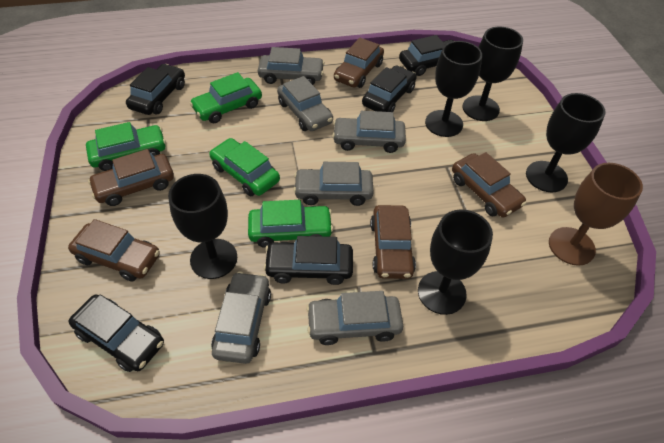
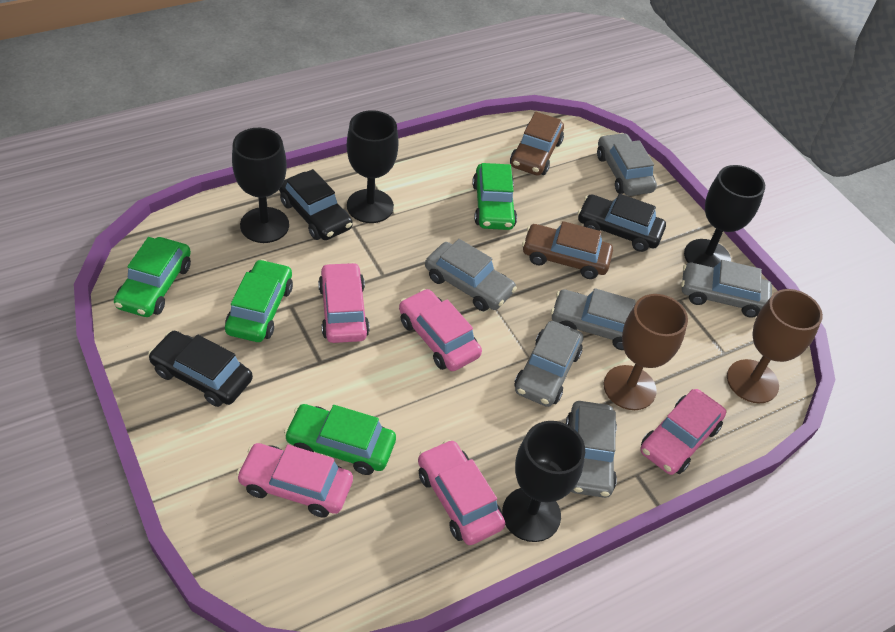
black car: [69,294,164,372] [126,64,185,115] [263,236,353,285] [362,65,417,112] [399,35,453,76] = 5 -> [148,331,253,407] [279,169,353,240] [578,194,666,252] = 3
black goblet: [168,174,237,279] [418,209,493,315] [425,41,482,137] [463,27,523,121] [526,93,605,192] = 5 -> [232,128,289,243] [347,110,399,223] [502,421,585,542] [684,165,765,268] = 4
brown car: [68,219,160,281] [88,149,174,206] [334,38,384,88] [370,205,416,279] [452,152,526,217] = 5 -> [510,112,564,176] [522,221,613,279] = 2
brown goblet: [549,163,643,266] = 1 -> [604,294,688,410] [727,289,823,403] = 2
pink car: none = 0 -> [236,443,353,517] [318,262,370,343] [399,289,482,371] [418,439,505,545] [640,389,726,475] = 5

